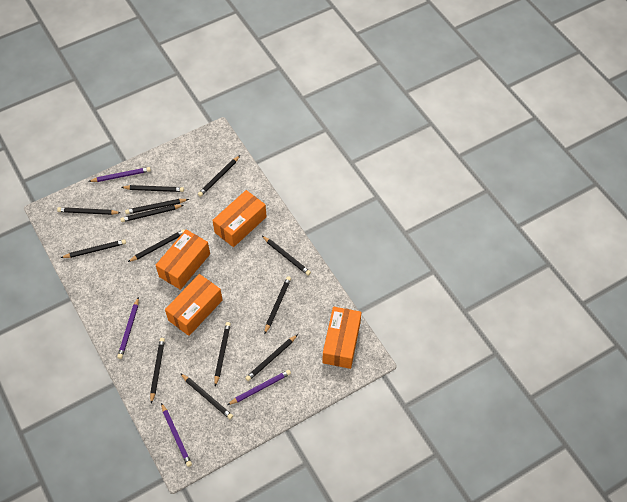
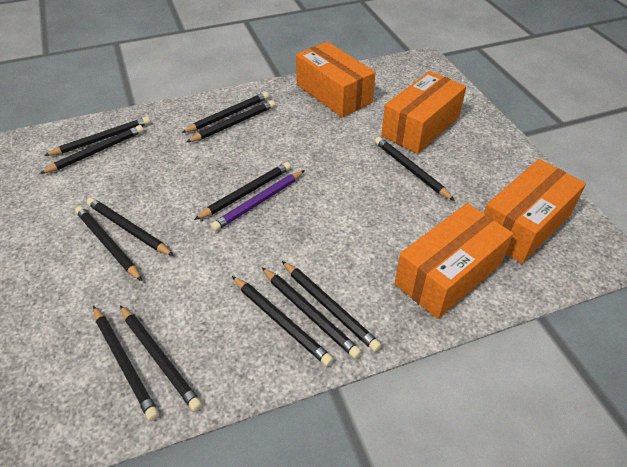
purple pencil: [88,167,151,182] [117,297,139,359] [161,403,192,467] [227,370,291,405] = 4 -> [211,170,305,231] = 1

